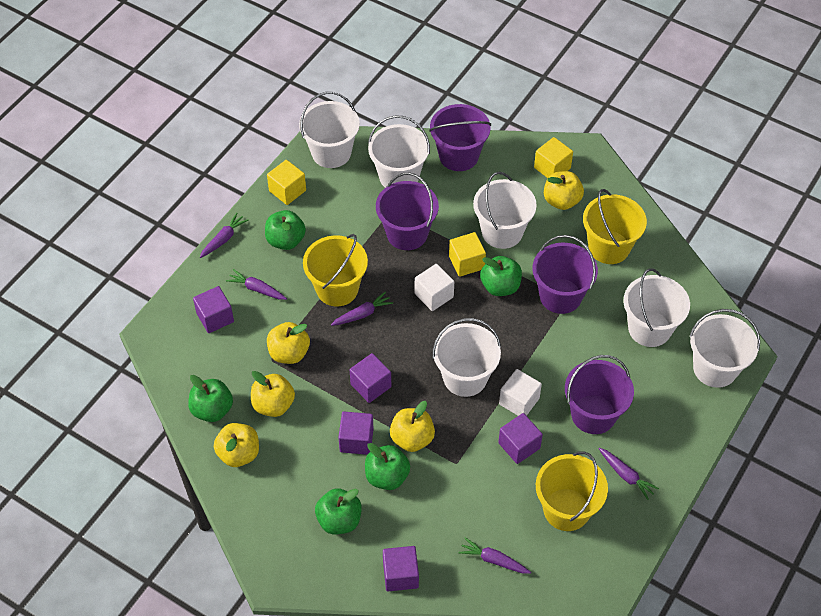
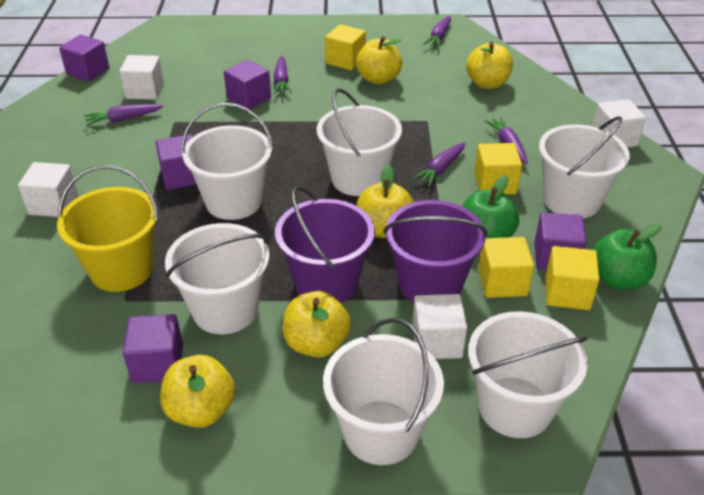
green apple: [188,375,233,422] [265,210,306,250] [315,488,362,534] [365,443,410,490] [480,256,522,296] = 5 -> [462,175,519,238] [593,224,661,290] = 2
purple bucket: [376,173,439,250] [429,104,491,171] [532,235,598,314] [565,355,634,434] = 4 -> [275,186,375,303] [383,200,487,303] = 2
white cube: [415,264,454,311] [499,369,542,416] = 2 -> [18,162,78,217] [119,55,164,100] [412,294,467,359] [593,99,646,148] = 4
yellow bucket: [303,234,368,306] [536,451,608,531] [583,189,647,264] = 3 -> [57,165,159,292] = 1
yellow cube: [267,160,306,205] [449,232,486,277] [534,137,573,178] = 3 -> [325,24,366,70] [474,143,522,194] [478,237,534,298] [545,246,599,310] = 4

